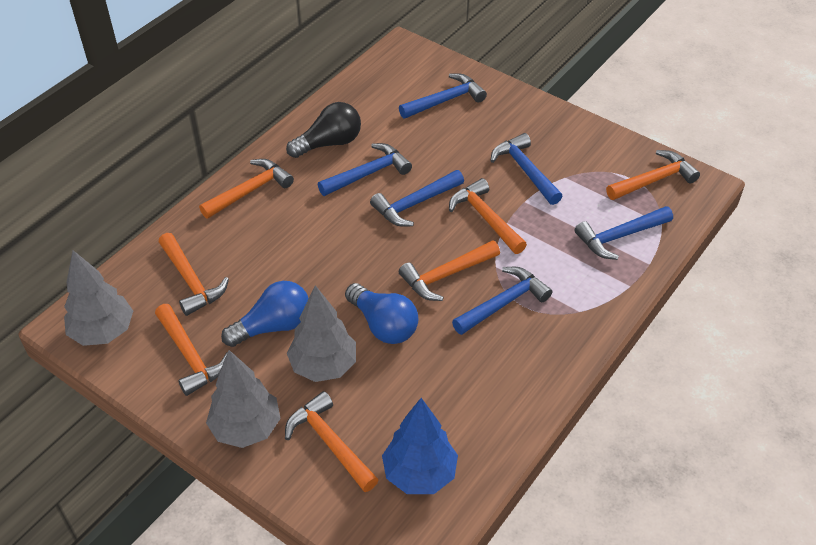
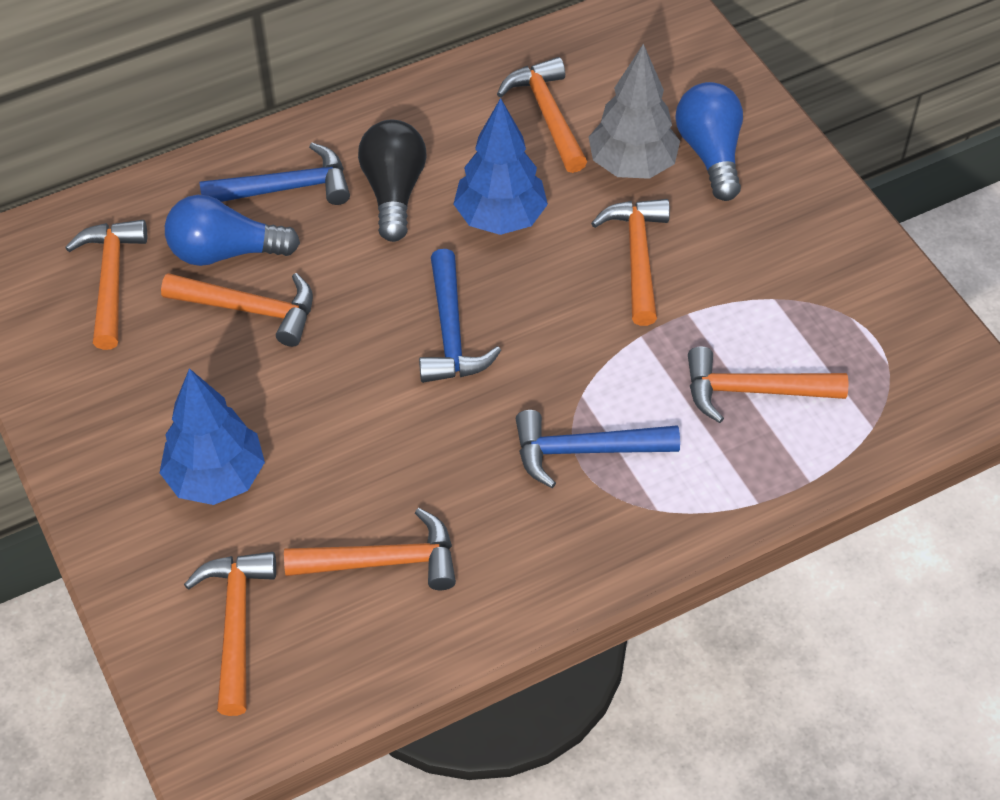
blue hammer: [318,143,412,196] [370,170,464,227] [399,73,487,119] [452,267,552,335] [490,133,563,205] [574,206,673,260] = 6 -> [199,143,350,205] [419,249,501,383] [516,410,680,488] = 3
blue tree: [382,398,458,494] = 1 -> [160,368,265,505] [453,98,548,235] = 2
grey tree: [64,250,133,346] [206,350,281,448] [287,285,356,382] = 3 -> [589,44,680,179] = 1

